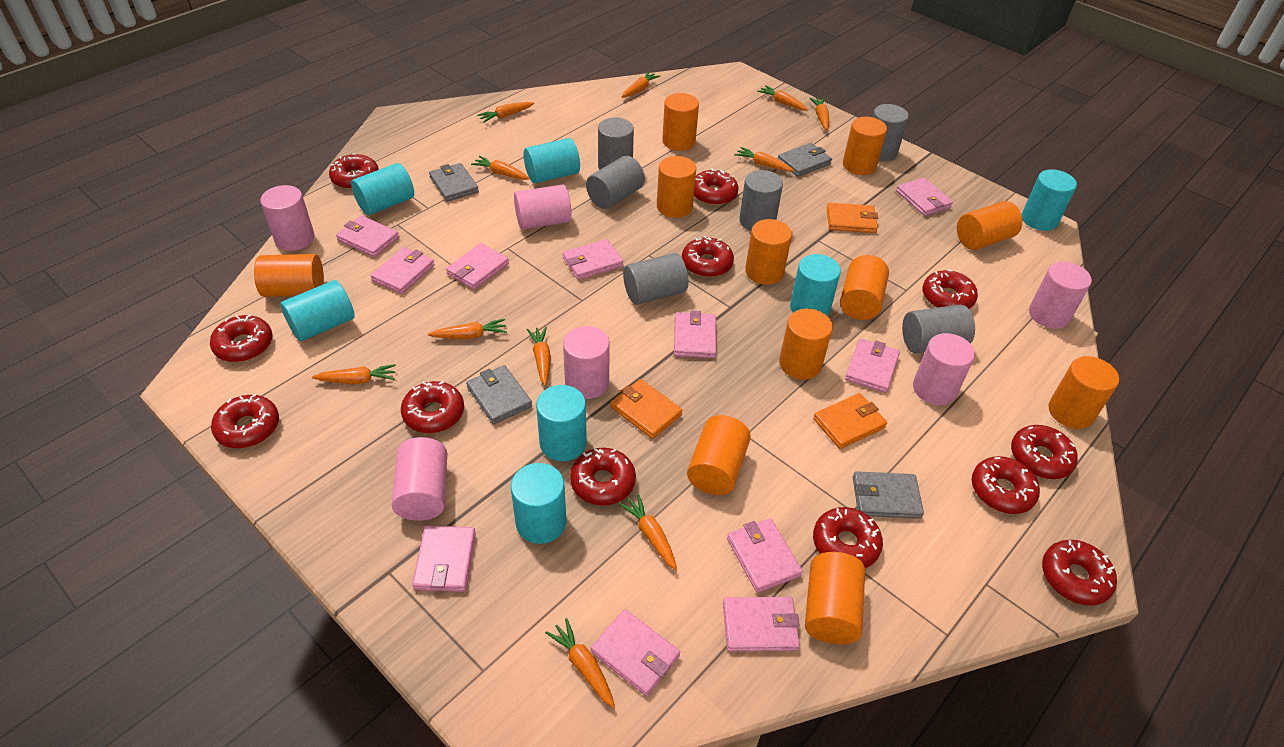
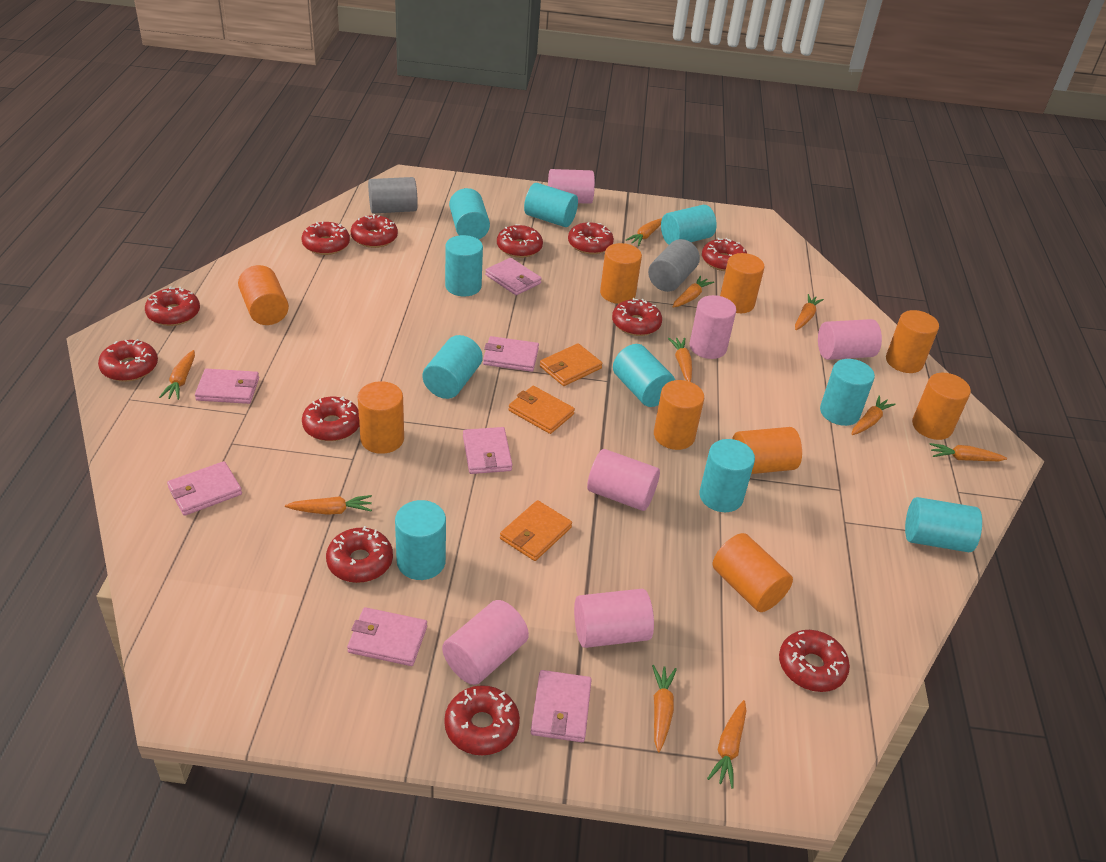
grey cylinder: [586,156,645,209] [598,118,634,170] [623,253,689,305] [739,170,783,231] [872,104,909,162] [902,305,975,353] = 6 -> [368,177,418,214] [648,239,700,292] = 2
grey wallet: [429,163,479,202] [466,365,532,424] [778,143,832,177] [853,471,924,519] = 4 -> none = 0
orange carrot: [312,364,396,384] [428,319,507,339] [471,156,530,180] [477,102,534,123] [527,326,551,386] [545,618,615,708] [619,494,677,570] [621,71,660,98] [734,147,794,172] [757,85,808,111] [810,97,829,130] = 11 -> [159,350,195,400] [285,495,372,515] [625,218,662,246] [652,665,677,752] [668,338,692,382] [673,276,714,308] [707,700,746,788] [795,294,824,330] [851,396,896,435] [929,443,1007,461] = 10
orange cylinder: [254,254,324,297] [657,156,696,218] [662,93,699,151] [687,415,751,495] [745,219,792,285] [779,308,833,380] [805,552,865,644] [840,255,889,320] [843,117,887,175] [957,201,1022,250] [1048,356,1119,429] = 11 -> [238,265,289,325] [358,381,404,454] [600,243,642,304] [654,380,704,450] [713,533,793,612] [720,253,764,313] [732,427,802,474] [886,310,939,373] [912,373,971,440] = 9
pink wallet: [336,215,399,257] [371,247,434,294] [412,526,476,592] [446,243,509,290] [563,239,623,280] [591,609,680,696] [674,311,716,358] [723,597,800,652] [727,518,803,593] [845,339,900,393] [896,178,953,216] = 11 -> [167,461,242,516] [195,369,259,404] [347,607,427,666] [463,427,512,474] [483,336,539,372] [485,258,542,295] [531,670,592,742] = 7
turquoise cylinder: [280,280,355,341] [351,163,414,215] [511,463,566,544] [524,138,580,183] [536,385,587,461] [790,254,841,316] [1022,169,1077,231] = 7 -> [395,500,446,580] [422,335,483,399] [445,235,483,296] [449,188,490,239] [524,183,578,227] [613,344,675,407] [661,205,717,245] [699,439,755,512] [820,359,875,426] [905,497,982,552] = 10

